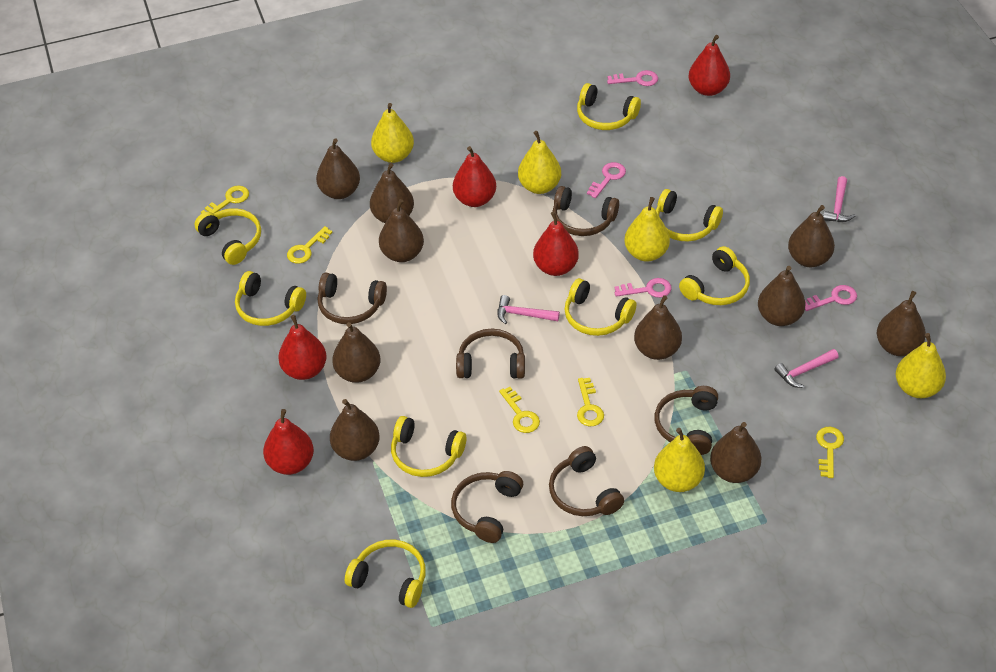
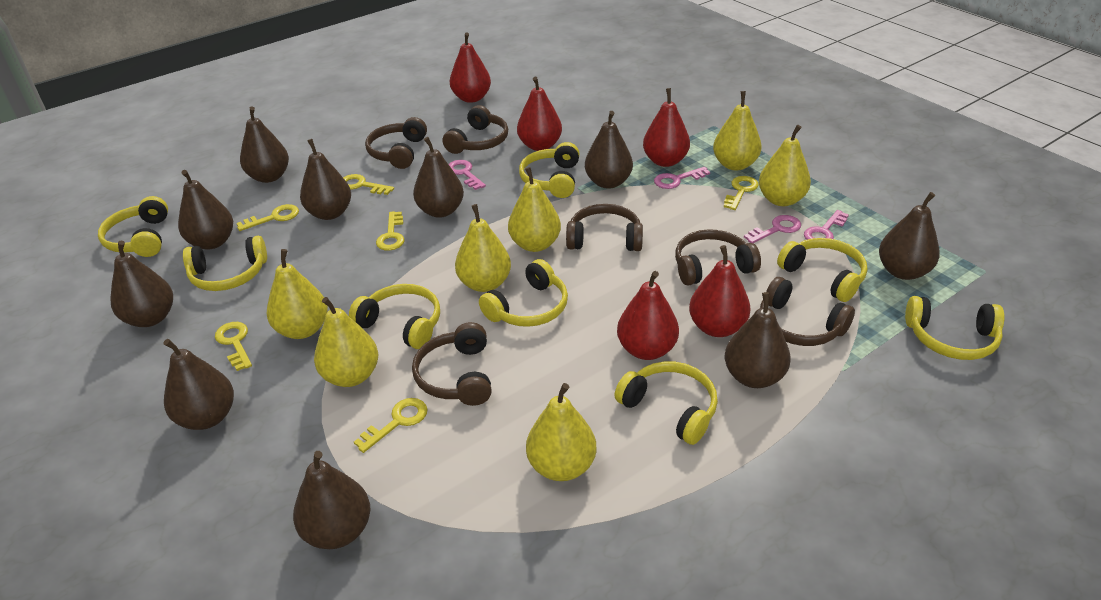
pink hammer: [497,295,560,324] [774,349,839,388] [823,176,856,222] = 3 -> none = 0
yellow key: [201,186,249,214] [287,226,333,264] [499,387,540,433] [577,378,604,426] [816,427,844,478] = 5 -> [215,322,252,371] [237,204,299,231] [343,174,394,195] [354,398,428,453] [376,211,404,251] [724,176,759,210] = 6
yellow pear: [371,103,414,163] [518,131,561,194] [624,197,670,262] [654,428,705,492] [896,333,946,398] = 5 -> [267,249,328,339] [314,297,378,387] [455,204,511,292] [508,167,561,252] [526,383,596,481] [713,91,762,170] [759,125,811,206] = 7

